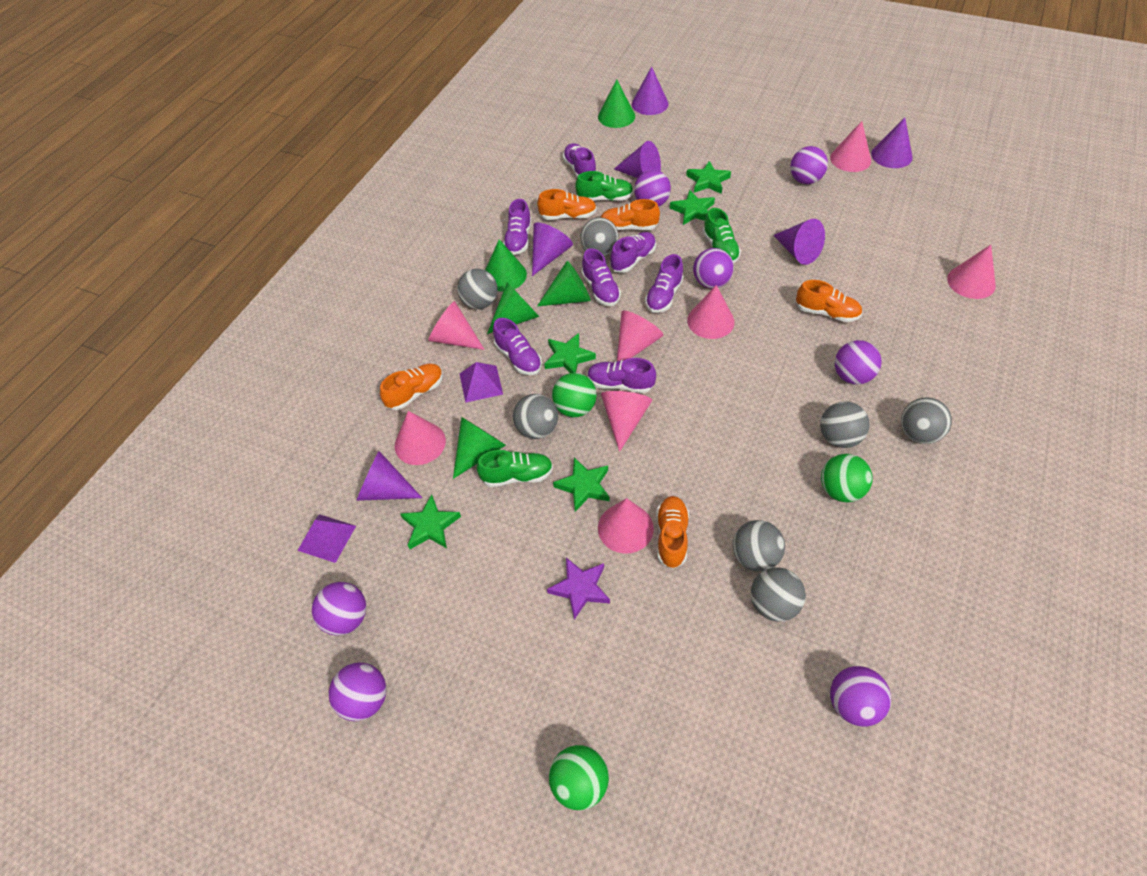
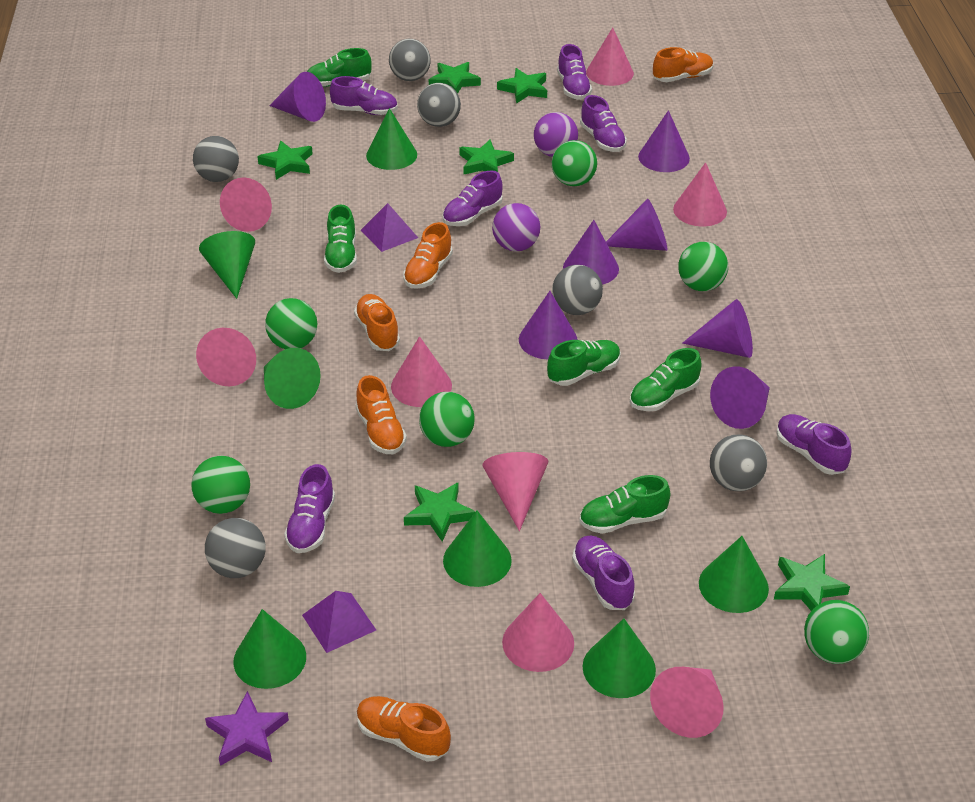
green ball: [549,745,609,810] [552,373,597,417] [821,454,873,502] = 3 -> [191,456,250,514] [265,298,317,349] [419,392,475,447] [552,140,597,186] [678,242,728,291] [804,600,869,664] = 6
green cone: [453,417,506,479] [485,239,527,291] [487,282,539,334] [537,261,591,306] [598,79,635,128] = 5 -> [199,231,255,299] [233,609,306,689] [264,348,321,409] [366,108,417,170] [443,511,512,587] [583,618,656,698] [699,536,769,613] = 7
green shoe: [477,450,553,487] [575,171,634,201] [703,208,741,263] = 3 -> [307,48,372,87] [324,204,357,273] [547,340,621,386] [579,475,670,534] [630,348,702,411] = 5
green star: [400,495,461,549] [544,333,596,373] [553,457,610,512] [670,190,715,225] [686,161,731,194] = 5 -> [257,141,313,180] [404,483,476,542] [429,62,481,93] [459,139,514,174] [497,68,547,104] [774,554,850,611] = 6
grey ball: [457,269,498,309] [513,394,558,439] [580,217,619,256] [733,520,785,572] [751,567,806,622] [820,401,870,448] [901,397,952,444] = 7 -> [193,136,239,182] [205,518,266,578] [389,39,431,81] [417,83,461,127] [552,265,603,315] [710,434,767,491] = 6
purple ball: [312,582,366,636] [329,663,386,721] [634,170,671,207] [693,248,734,289] [790,146,828,184] [830,666,891,727] [835,340,882,384] = 7 -> [492,203,540,252] [534,112,578,157] = 2
purple cone: [356,451,422,501] [532,222,573,276] [614,141,661,178] [632,66,668,115] [773,219,825,265] [871,117,913,168] = 6 -> [269,72,326,122] [519,291,577,360] [563,220,619,285] [606,199,667,251] [638,110,690,172] [682,299,753,358] [710,367,770,429] = 7

